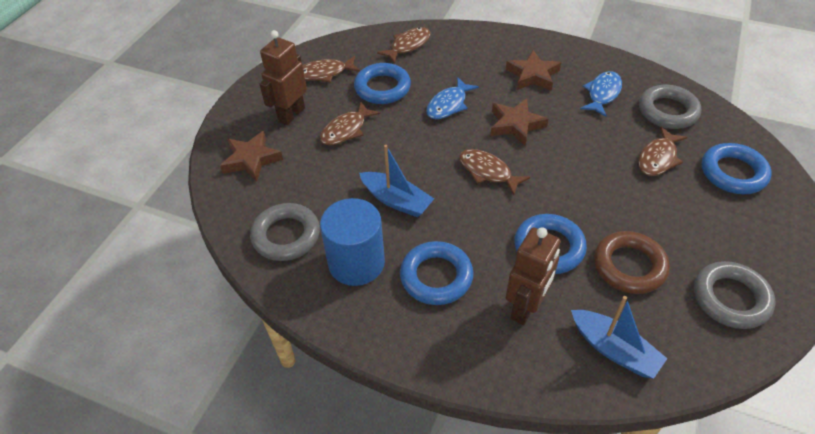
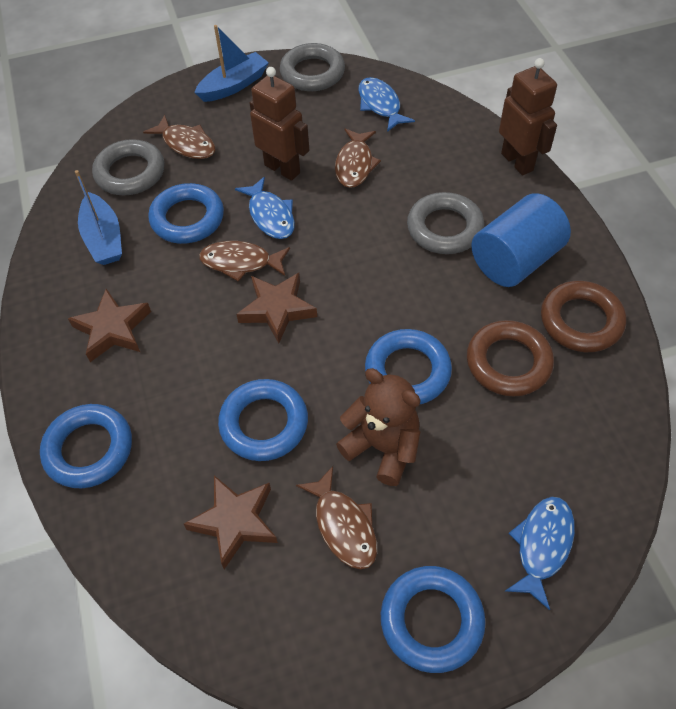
blue fish: [426,77,479,119] [580,71,622,117] = 2 -> [235,177,295,239] [359,77,415,132] [505,497,575,610] = 3
blue ring: [354,63,411,104] [400,241,473,305] [514,214,587,274] [701,143,771,194] = 4 -> [40,404,132,488] [148,183,224,244] [218,379,308,461] [365,329,452,404] [381,566,486,673] = 5
brown fish: [303,56,360,82] [320,102,380,145] [377,27,430,64] [459,149,530,195] [638,126,687,176] = 5 -> [143,115,215,159] [199,241,290,282] [296,466,377,569] [335,129,381,188] = 4
brown ring: [594,231,670,294] = 1 -> [467,320,554,396] [541,281,626,352] = 2
brown teddy bear: none = 0 -> [336,368,421,486] = 1

